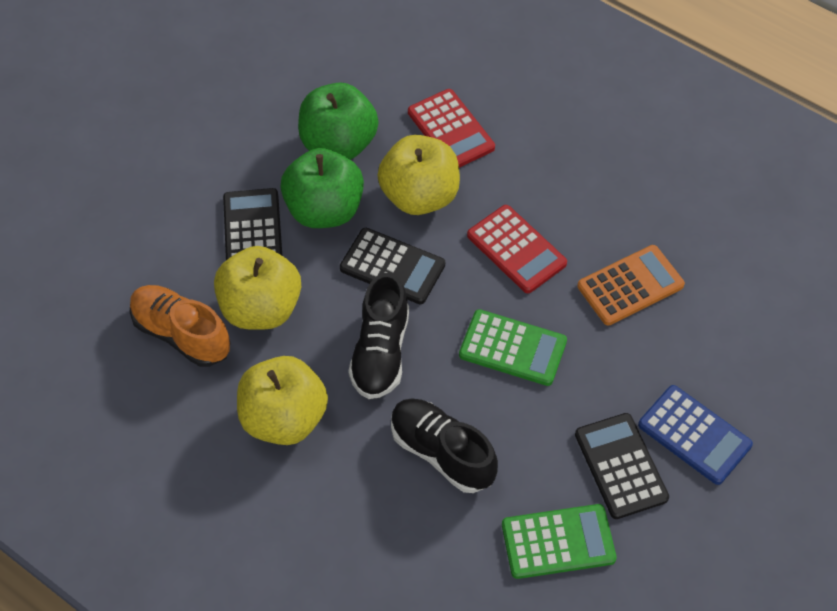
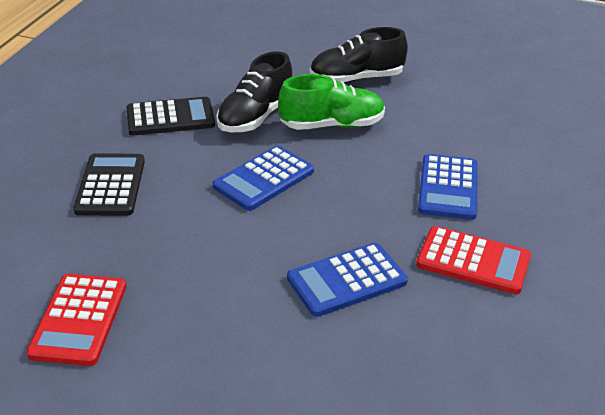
black calculator: [223,188,282,260] [340,228,445,304] [575,413,669,519] = 3 -> [74,153,145,216] [127,97,215,136] = 2
blue calculator: [638,385,753,485] = 1 -> [213,146,314,211] [287,243,408,317] [418,154,478,220] = 3
green apple: [280,148,364,228] [298,83,378,159] = 2 -> none = 0
green calculator: [459,309,567,386] [502,504,617,579] = 2 -> none = 0
green shoe: none = 0 -> [278,74,385,130] = 1
orange calculator: [577,245,685,326] = 1 -> none = 0
orange shoe: [130,285,230,367] = 1 -> none = 0
yellow apple: [214,246,301,330] [237,356,328,445] [377,135,460,215] = 3 -> none = 0

